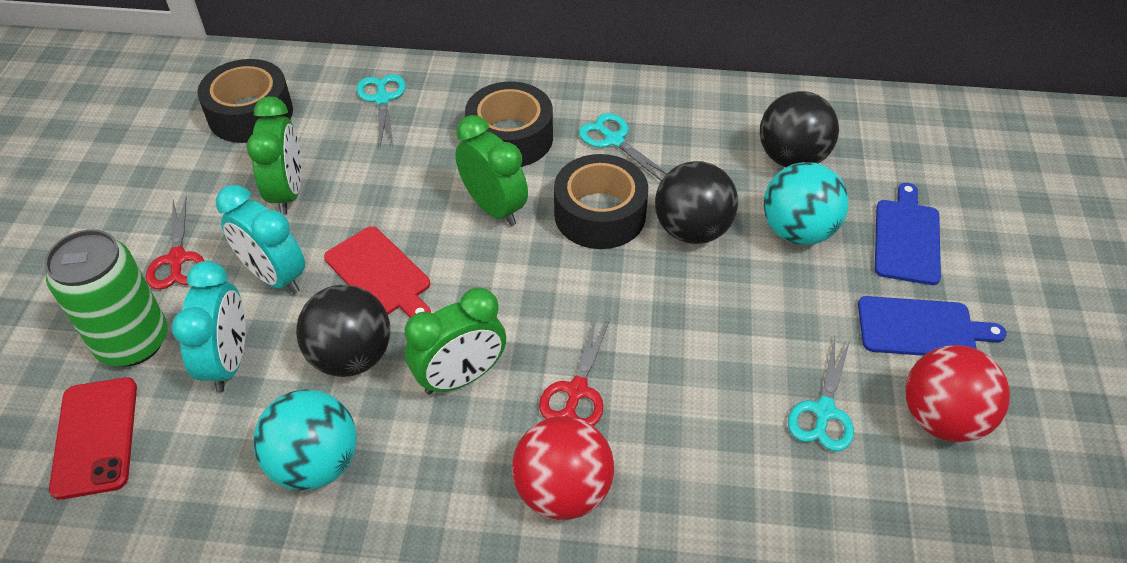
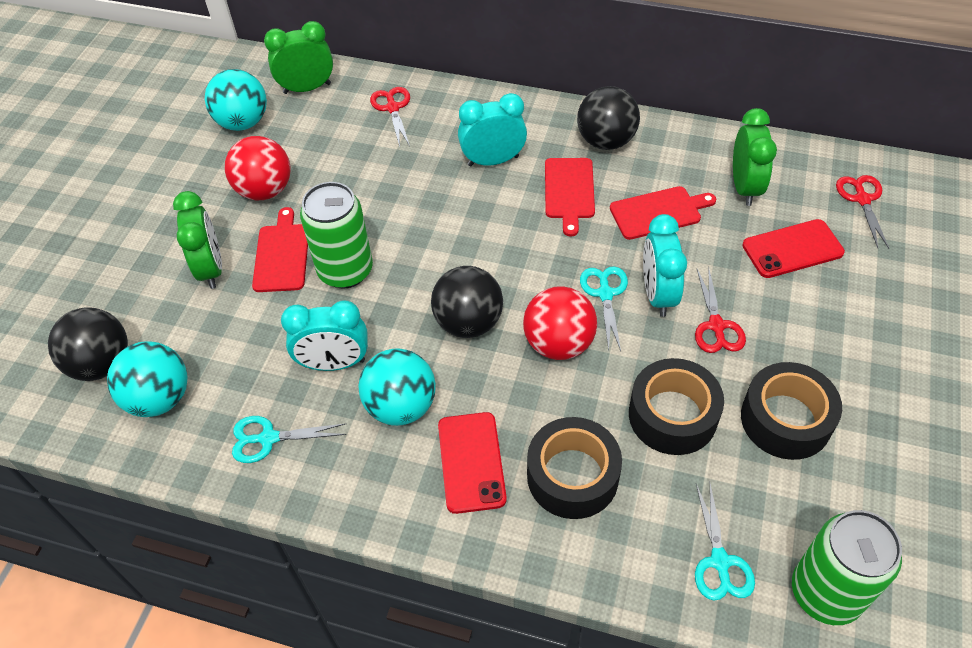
blue cutting board: [858,296,1006,356] [875,183,941,285] = 2 -> none = 0
green can: [44,229,168,366] = 1 -> [300,182,373,289] [792,510,902,625] = 2
red cutting board: [324,226,431,318] = 1 -> [252,207,308,292] [545,158,595,237] [610,186,716,240] = 3
red phone: [49,377,137,500] = 1 -> [438,412,507,514] [742,219,845,278] = 2
red scissors: [146,196,205,290] [539,317,610,426] = 2 -> [370,87,410,147] [695,269,746,353] [836,175,889,249] = 3
turquoise ball: [253,389,357,491] [764,162,849,245] = 2 -> [107,341,188,417] [205,69,267,131] [358,348,436,426] = 3
turquoise clock: [172,261,246,392] [216,185,305,294] = 2 -> [281,301,368,371] [458,93,527,166] [643,214,687,317] = 3

